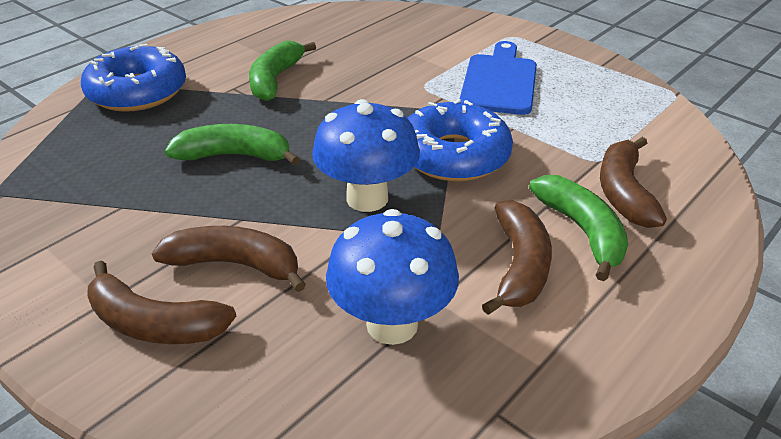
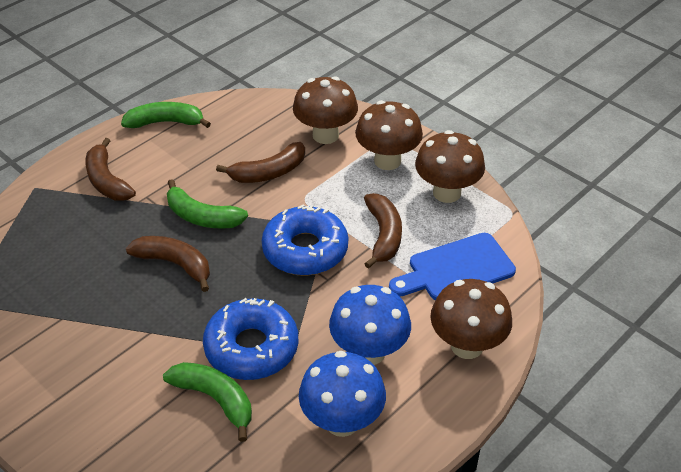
brown mushroom: none = 0 -> [293,76,358,144] [355,100,423,170] [415,130,485,203] [430,279,512,359] = 4

